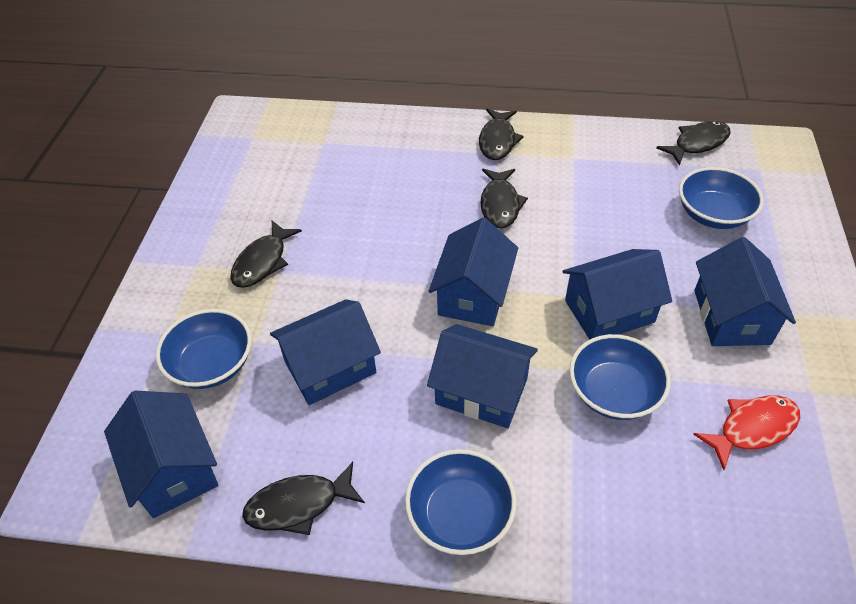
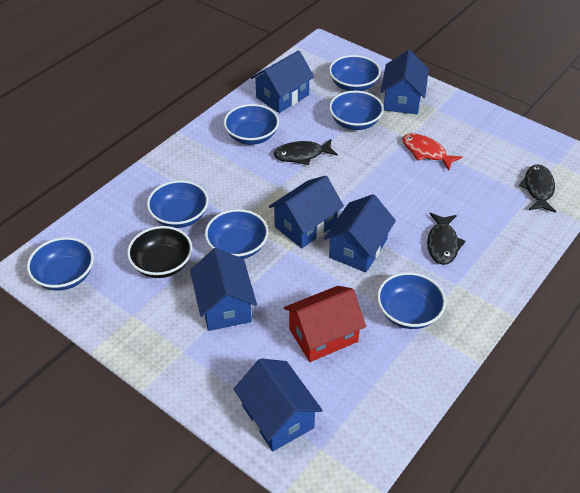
black bowl: none = 0 -> [127,226,192,278] = 1
black fish: [230,221,302,288] [242,462,365,535] [479,109,524,160] [481,169,528,228] [656,121,731,166] = 5 -> [274,139,338,165] [427,213,466,265] [519,164,556,213] = 3
blue bowl: [156,309,252,389] [405,449,516,555] [570,334,671,420] [679,167,764,229] = 4 -> [27,237,94,291] [147,180,208,228] [205,209,268,259] [224,104,279,145] [329,55,381,91] [329,91,384,130] [377,272,446,329] = 7
red house: none = 0 -> [284,286,366,362] = 1

